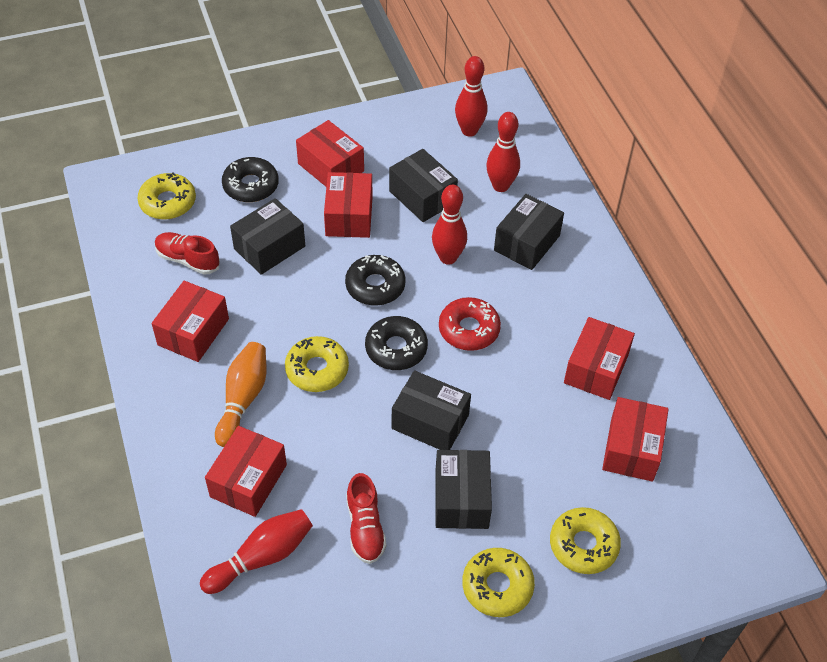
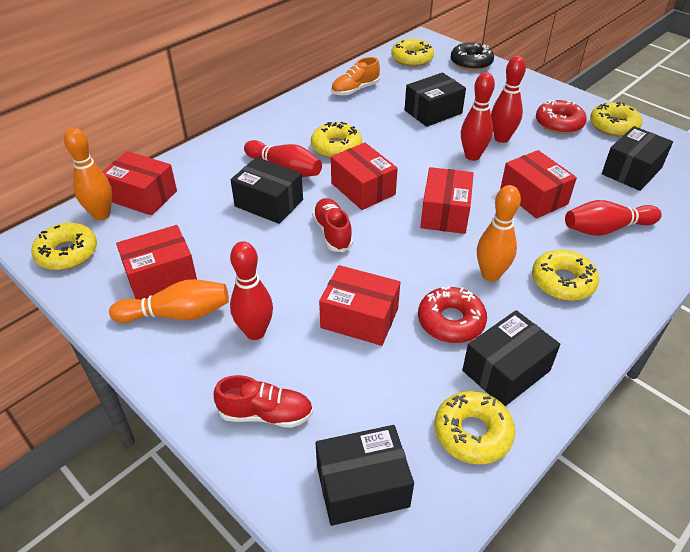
black donut: [222,157,279,202] [345,255,406,306] [365,316,428,370] = 3 -> [451,42,494,71] = 1
orange bowling pin: [215,342,266,447] = 1 -> [64,127,112,220] [109,279,229,323] [477,185,521,282] = 3
orange shoe: none = 0 -> [331,57,380,96] = 1
red bowling pin: [200,509,313,594] [432,185,467,265] [455,56,487,137] [486,112,520,192] = 4 -> [230,241,273,340] [244,140,322,177] [461,72,495,161] [491,56,526,143] [565,200,662,236] = 5
red donut: [439,297,501,351] = 1 -> [418,286,487,343] [536,100,587,134] = 2
yellow donut: [138,172,196,219] [285,336,349,392] [462,548,535,617] [550,507,621,574] = 4 -> [31,223,97,270] [311,122,362,158] [391,39,434,67] [434,391,515,465] [532,250,599,301] [590,102,642,137] = 6

